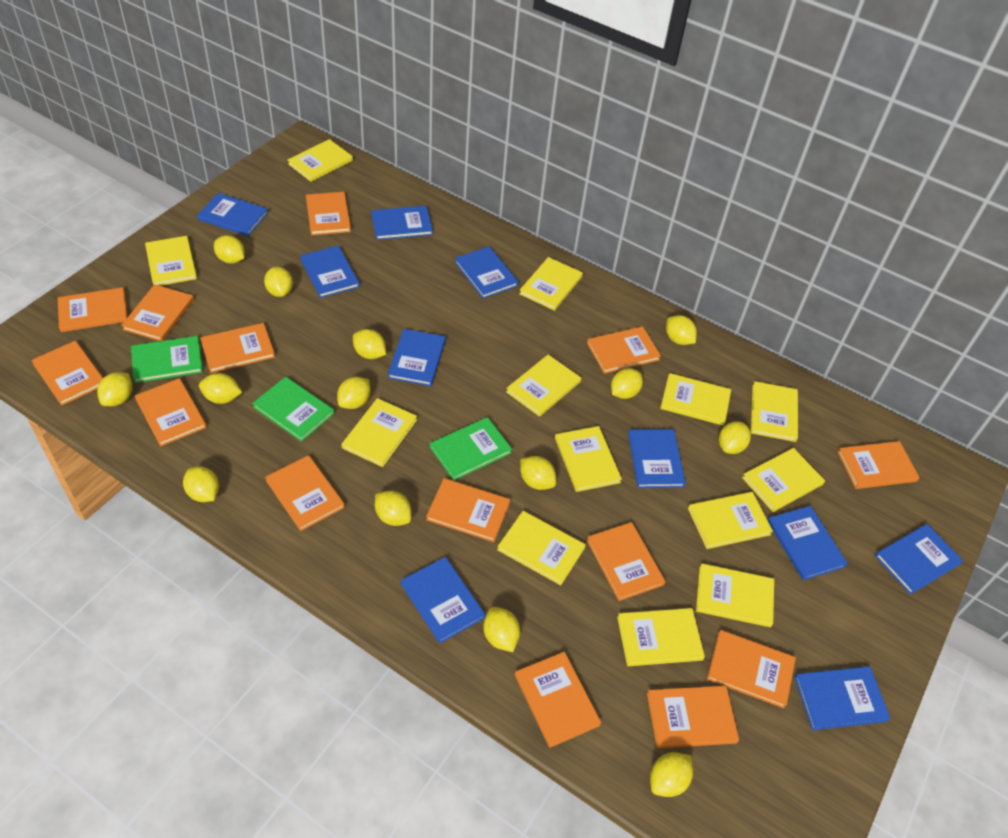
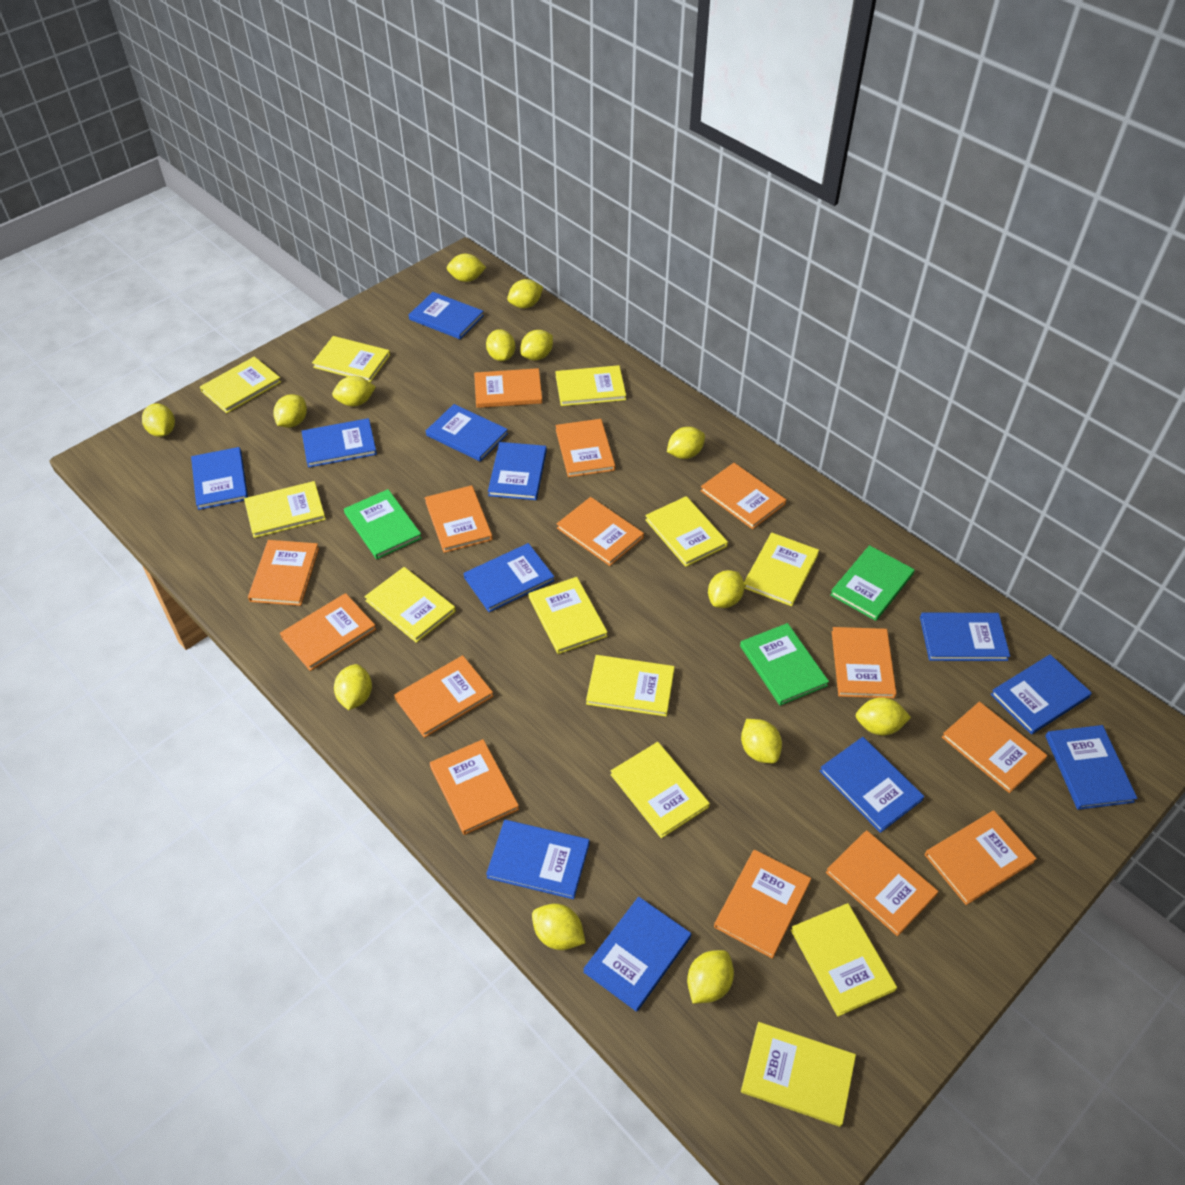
blue book: [197,193,268,236] [300,246,360,298] [371,206,433,240] [388,329,446,386] [400,557,486,644] [455,246,519,299] [628,429,686,488] [768,506,848,580] [794,666,891,730] [875,524,963,595] = 10 -> [191,447,248,510] [302,418,377,468] [409,292,484,339] [426,404,508,462] [464,543,555,612] [486,820,590,899] [488,442,547,500] [583,897,691,1012] [820,737,924,833] [920,613,1010,661] [991,654,1092,735] [1045,725,1138,810] = 12
yellow book: [145,236,197,286] [288,139,353,182] [341,398,417,467] [497,511,586,585] [506,355,581,417] [519,257,583,311] [555,426,622,492] [617,608,705,666] [660,373,731,426] [688,492,773,549] [696,563,774,627] [742,448,825,512] [751,381,798,442] = 13 -> [200,356,281,413] [244,481,326,538] [312,336,390,382] [364,567,456,643] [529,577,608,654] [556,365,626,406] [586,655,675,717] [610,742,710,838] [645,496,728,567] [741,1022,856,1127] [744,533,819,606] [791,903,897,1017] = 12

